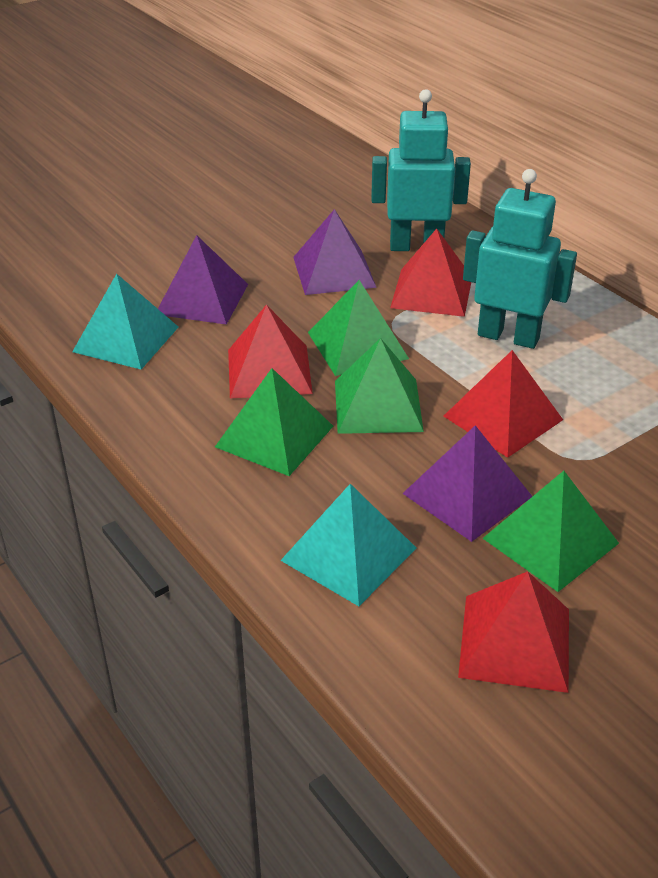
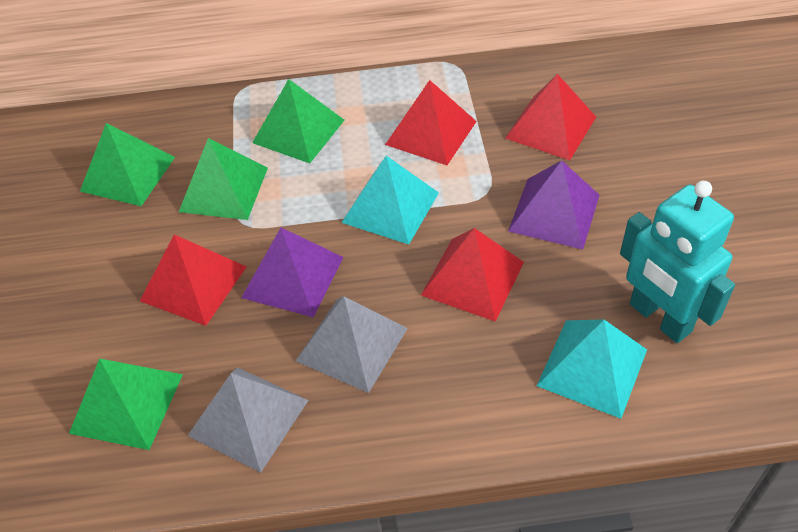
grey pyramid: none = 0 -> [188,367,309,473] [296,297,408,393] = 2
purple pyramid: [158,235,248,325] [293,209,377,295] [402,425,533,542] = 3 -> [241,228,343,318] [508,160,600,249] = 2
turquoise robot: [371,89,471,251] [463,169,577,349] = 2 -> [620,181,735,343] = 1

